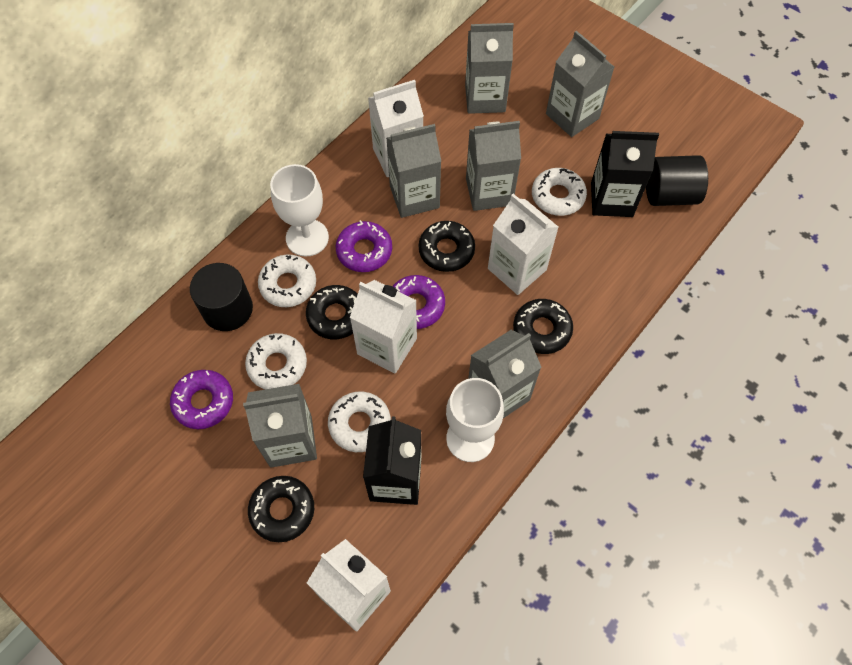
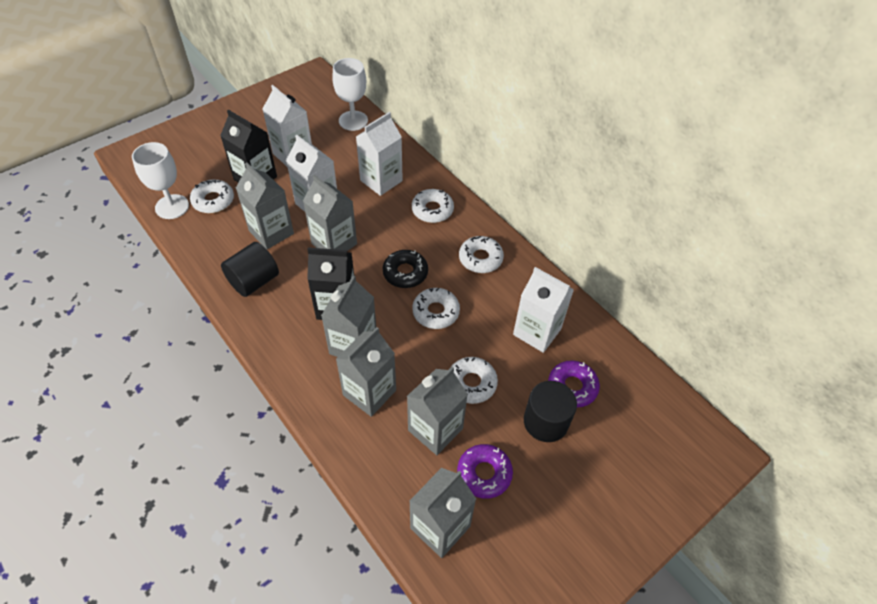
black donut: [248,476,314,542] [306,285,358,339] [419,221,475,272] [513,299,573,354] = 4 -> [383,250,428,288] = 1
purple donut: [170,370,233,429] [336,220,392,272] [392,275,445,329] = 3 -> [457,444,513,499] [548,360,600,407] = 2
white donut: [245,333,307,389] [258,255,316,307] [328,392,391,452] [532,168,587,216] = 4 -> [190,179,234,213] [412,189,454,223] [412,288,460,329] [450,357,498,404] [459,236,504,273] = 5

